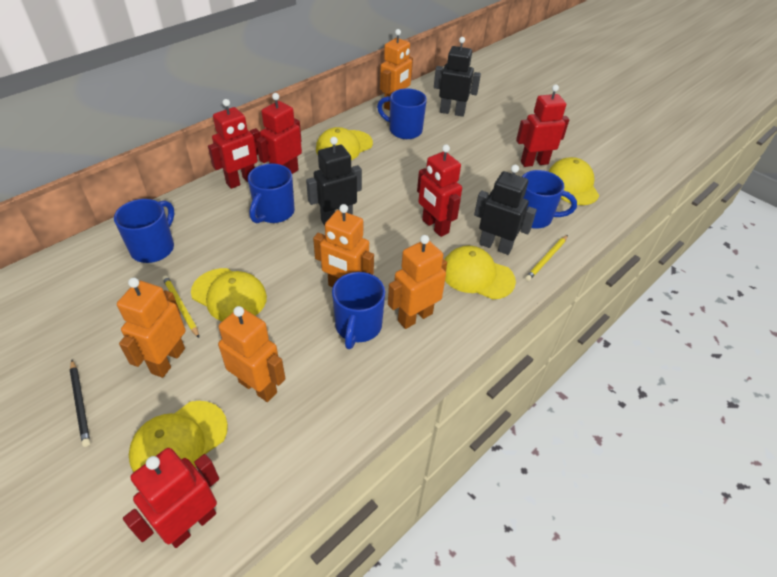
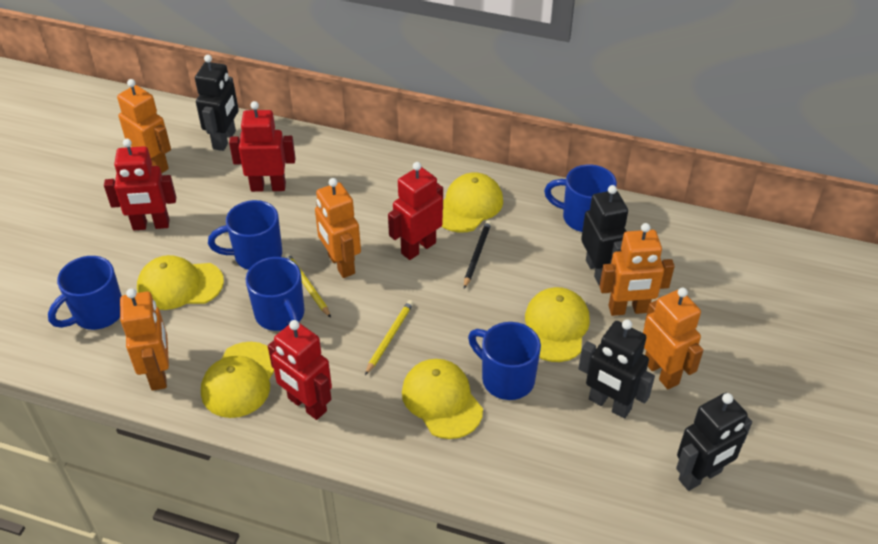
black robot: [306,137,362,226] [434,37,481,117] [474,165,537,255] = 3 -> [195,55,239,151] [578,319,655,418] [581,185,628,286] [676,393,752,491] = 4
red robot: [123,448,219,548] [208,99,260,189] [256,93,302,174] [417,144,462,237] [516,85,569,167] = 5 -> [104,139,176,230] [229,101,295,192] [268,320,332,420] [388,162,443,260] = 4

